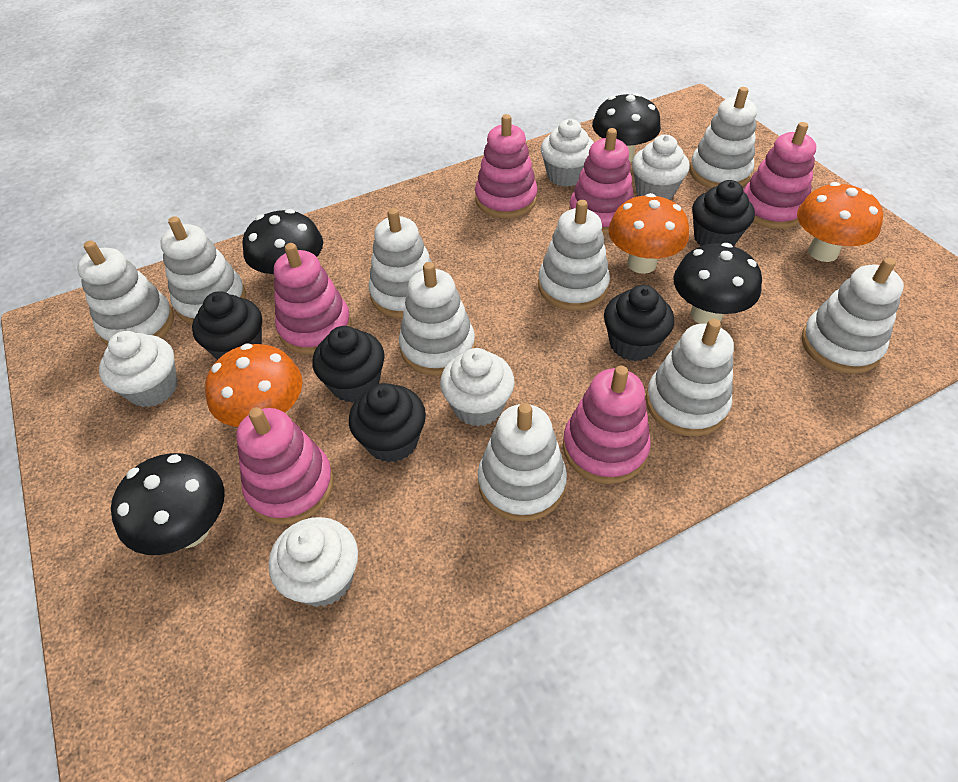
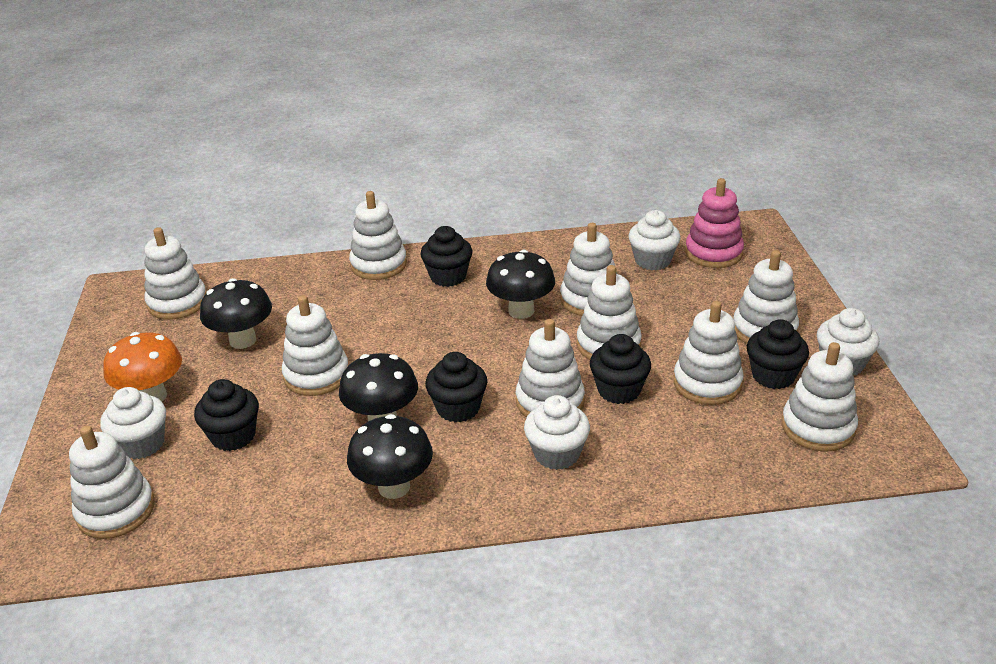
orange mushroom: [205,343,303,427] [608,193,689,274] [797,182,883,262] = 3 -> [103,332,182,401] = 1
pink stacking toy: [236,407,334,525] [274,243,352,355] [475,114,538,218] [563,366,651,484] [569,128,633,234] [743,122,816,229] = 6 -> [685,178,744,268] = 1
white cupcake: [99,331,177,407] [269,517,358,607] [440,348,514,427] [541,119,594,187] [632,134,690,200] = 5 -> [100,387,166,459] [524,395,590,470] [629,210,681,270] [817,308,879,376] = 4
white stacking toy: [77,240,174,346] [160,216,246,324] [369,208,432,319] [399,262,475,376] [478,403,567,522] [538,200,610,311] [646,319,734,436] [689,87,757,188] [802,258,904,374] = 9 -> [69,426,155,539] [145,227,206,320] [282,295,349,396] [349,191,407,280] [516,319,585,417] [560,223,617,316] [577,265,642,360] [673,301,744,405] [733,250,799,344] [782,342,858,452] = 10

